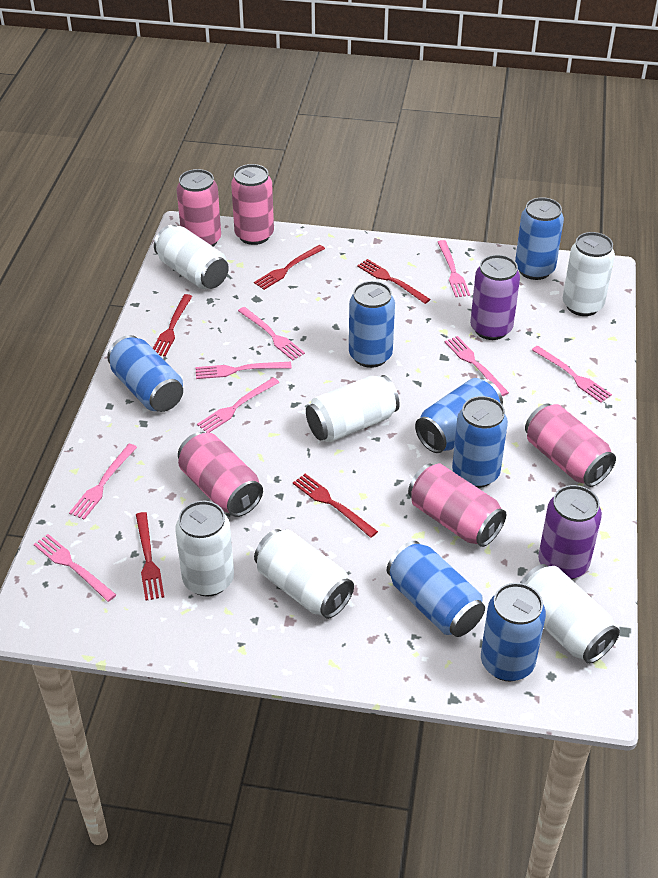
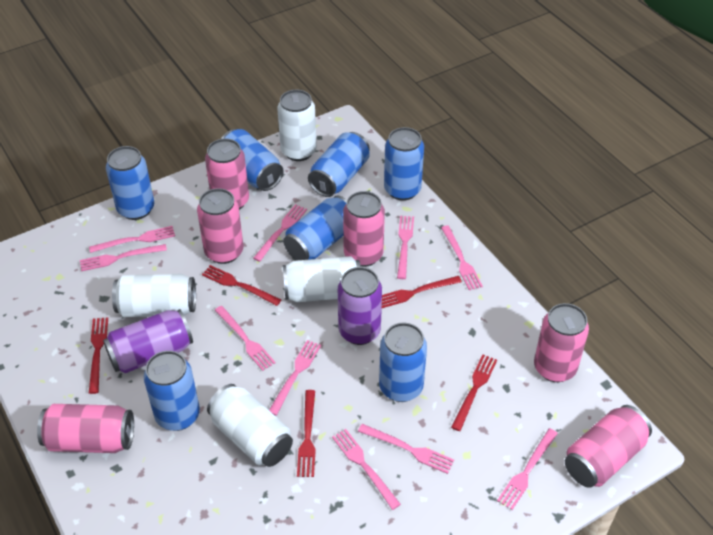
pink can: [177,169,221,246] [178,432,263,517] [231,164,274,245] [408,464,506,547] [525,403,616,487] = 5 -> [37,404,134,453] [197,188,244,264] [205,138,249,210] [343,191,385,267] [534,303,589,382] [565,405,652,488] = 6
pink fork: [34,534,116,602] [69,444,137,520] [195,362,292,379] [197,377,279,433] [238,307,305,361] [438,240,470,297] [445,336,509,396] [532,346,612,403] = 8 -> [80,244,167,271] [89,226,175,253] [215,306,276,371] [253,204,307,262] [269,340,321,416] [332,429,401,510] [358,424,454,474] [397,216,414,279] [441,225,483,290] [497,428,558,510] = 10
white can: [154,225,229,289] [175,501,234,597] [254,529,354,619] [306,375,400,442] [520,564,620,664] [563,232,615,316] = 6 -> [112,274,196,317] [207,384,293,467] [277,90,317,161] [283,256,361,302] = 4

